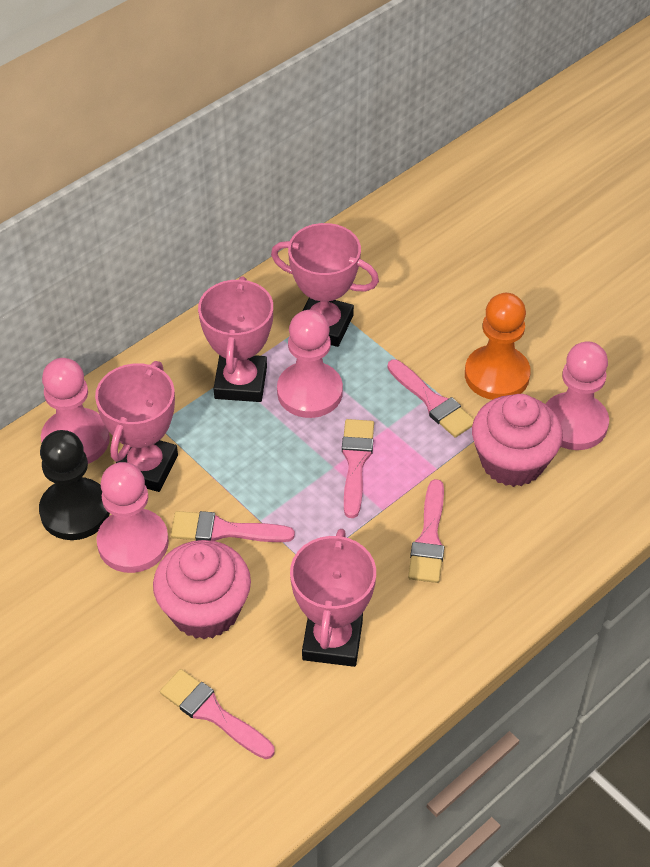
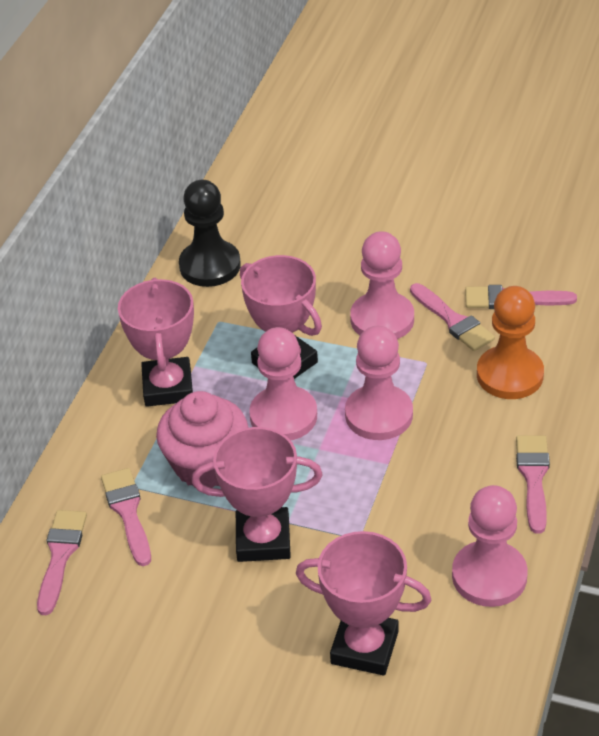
pink cupcake: [153,540,251,639] [472,394,563,487] = 2 -> [156,391,249,488] = 1

